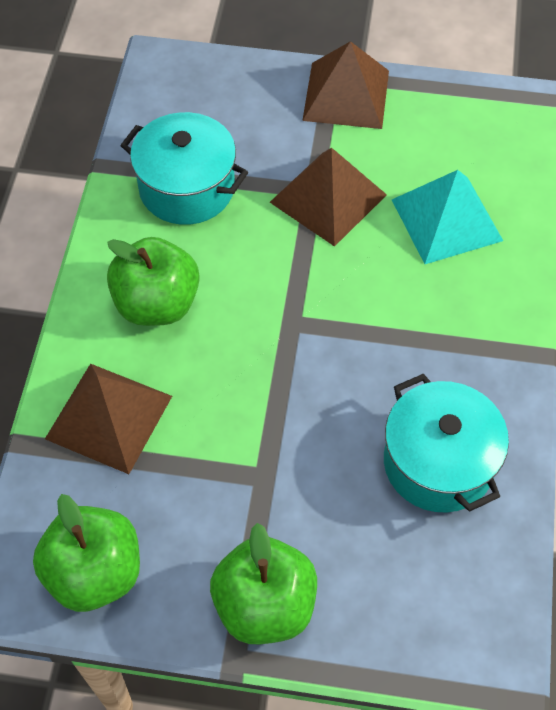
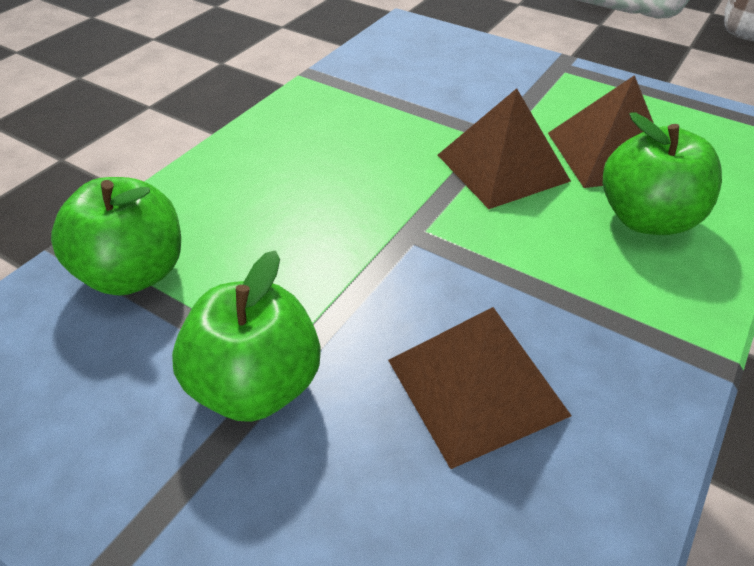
turquoise pot: [120,112,248,225] [384,374,509,513] = 2 -> none = 0
turquoise pyramid: [392,170,503,264] = 1 -> none = 0

